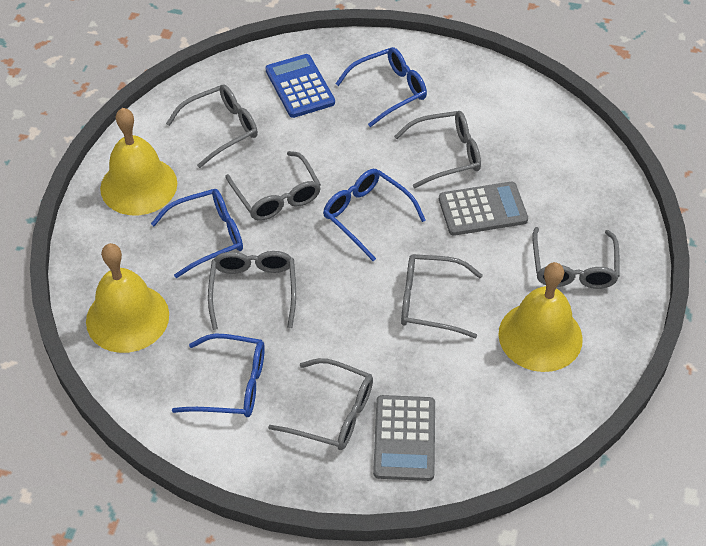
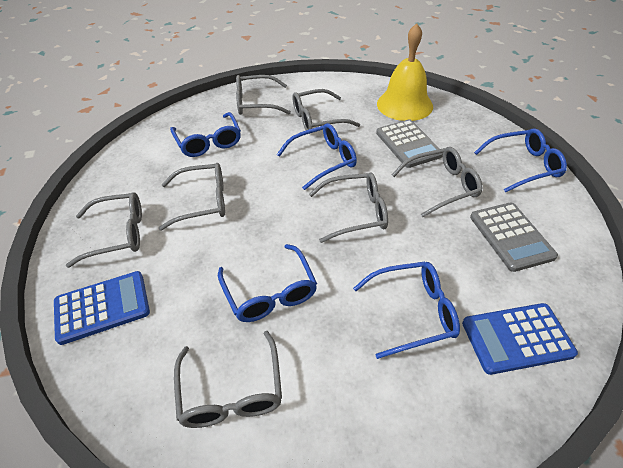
blue calculator: [265,54,335,118] = 1 -> [54,271,150,345] [462,303,578,375] = 2
blue glasses: [151,189,243,278] [172,334,265,417] [323,169,426,261] [335,47,427,127] = 4 -> [170,112,241,157] [218,244,317,322] [277,123,357,190] [353,261,460,359] [474,128,567,192] = 5
yellow bell: [86,243,169,353] [100,108,177,215] [498,262,583,372] = 3 -> [377,23,433,121] = 1

